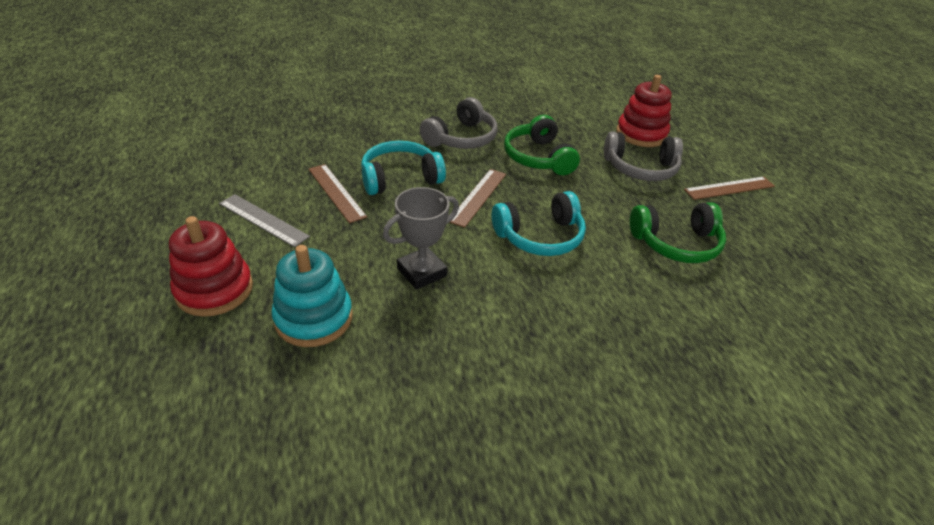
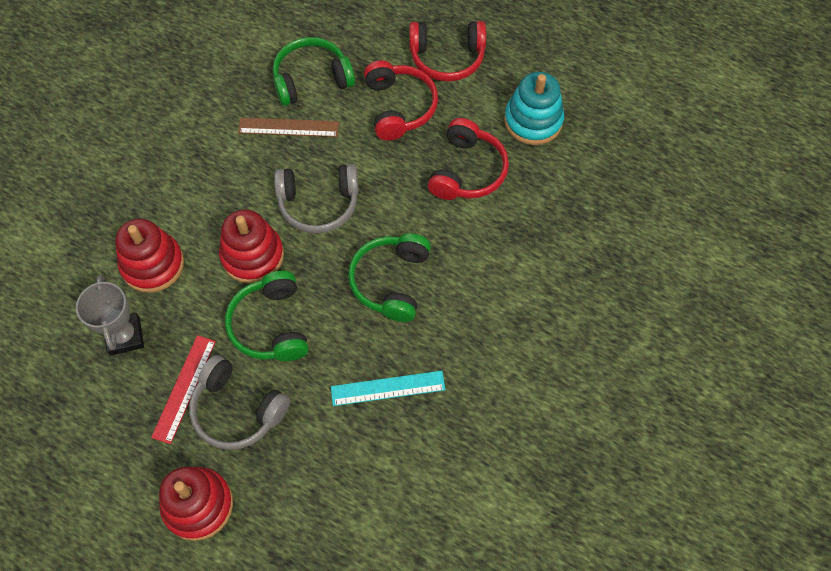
brown ruler: [308,164,367,223] [449,169,506,228] [684,177,775,200] = 3 -> [238,118,339,137] = 1
green headphones: [504,115,580,175] [630,202,726,263] = 2 -> [225,270,309,361] [273,37,355,106] [348,233,431,322] = 3
grey ruler: [219,194,310,247] = 1 -> none = 0
red headphones: none = 0 -> [364,60,438,140] [409,21,486,82] [428,118,509,200] = 3
red ruler: none = 0 -> [151,335,216,444] = 1
red stacking toy: [169,216,253,317] [616,75,672,147] = 2 -> [115,219,184,293] [159,467,233,541] [219,209,284,284] = 3
turquoise headphones: [361,141,446,195] [492,191,586,256] = 2 -> none = 0
turquoise ruler: none = 0 -> [331,371,446,406] = 1

